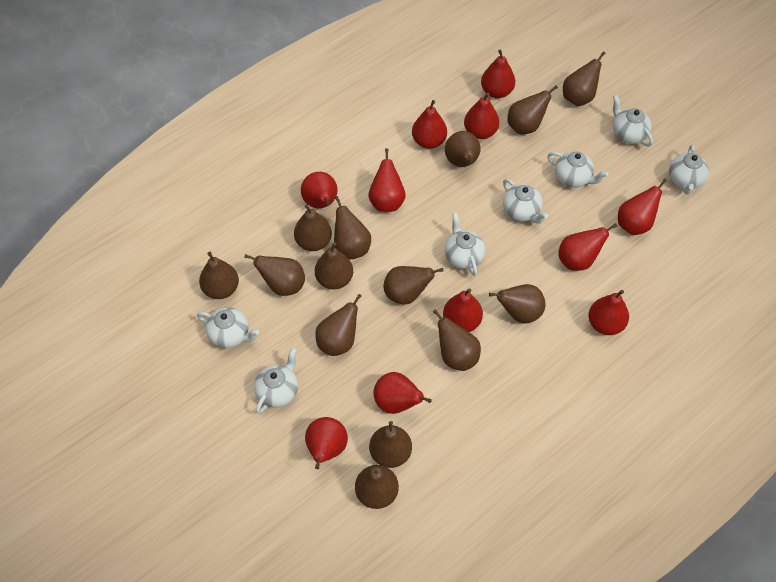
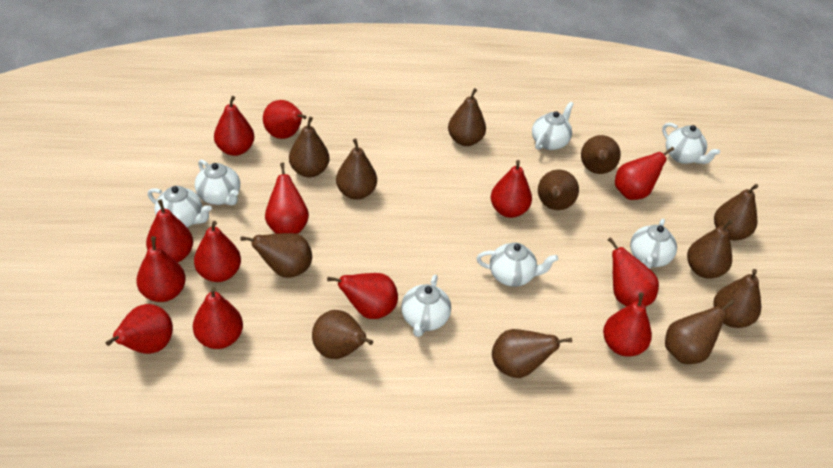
brown pear: [199,252,239,299] [244,254,305,296] [294,204,332,251] [315,242,353,289] [315,294,362,356] [334,196,371,259] [355,465,399,509] [369,421,412,468] [384,266,444,304] [433,309,481,371] [445,131,481,167] [489,284,546,324] [507,85,558,134] [563,51,606,106] = 14 -> [241,233,312,278] [289,117,330,177] [312,310,373,359] [336,139,377,200] [448,88,486,146] [492,329,572,378] [538,169,579,210] [581,135,621,174] [665,300,735,364] [687,219,733,279] [713,269,761,328] [714,184,758,241] = 12
red pear: [301,172,338,208] [305,417,348,469] [369,148,406,212] [373,372,432,414] [412,100,447,149] [443,288,483,332] [464,93,499,139] [481,49,515,98] [558,223,617,271] [588,290,629,335] [618,178,667,235] = 11 -> [106,304,173,354] [136,236,186,302] [146,199,193,262] [193,287,243,349] [194,221,241,282] [214,96,254,156] [263,100,306,139] [265,163,309,234] [327,273,398,319] [491,160,532,218] [603,293,652,357] [608,237,659,307] [615,147,674,200] = 13

